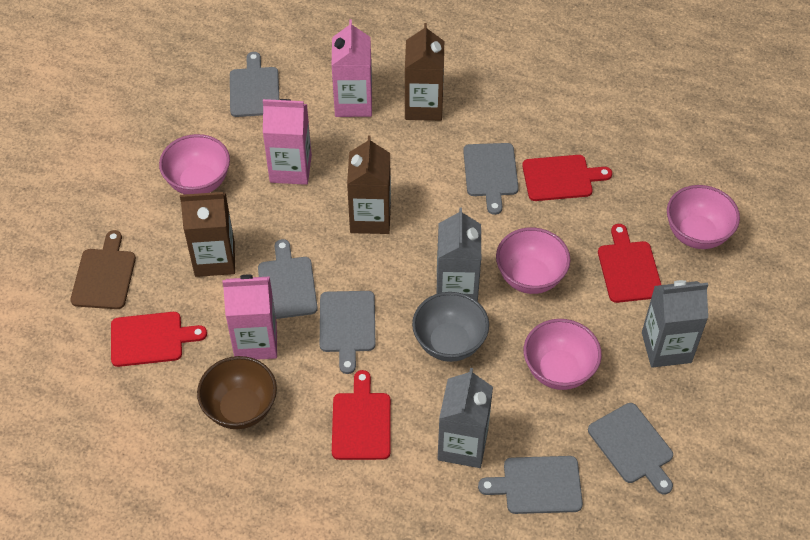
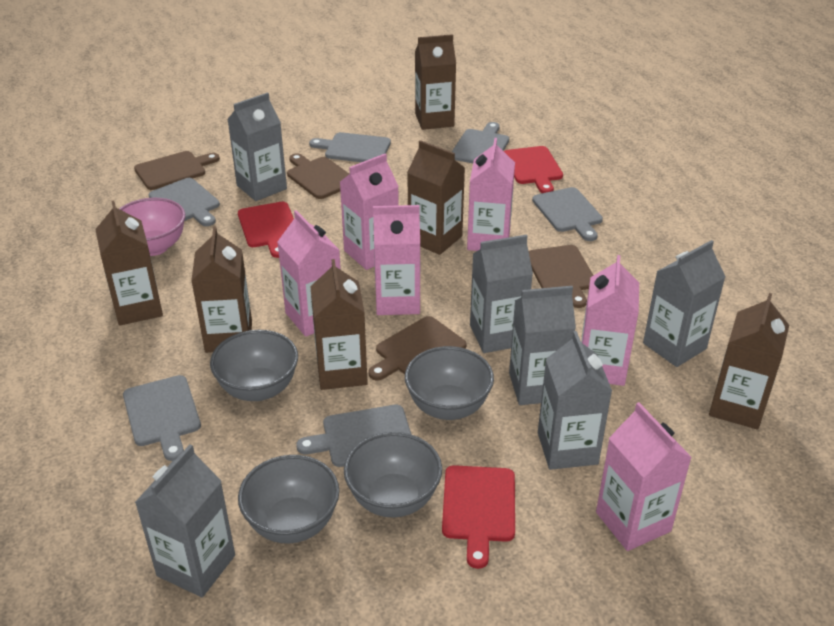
brown bowl: [197,356,277,429] = 1 -> none = 0
brown carton: [180,192,235,277] [347,136,391,234] [405,23,444,121] = 3 -> [95,200,163,326] [191,226,252,353] [310,259,368,390] [407,140,465,255] [415,34,456,130] [709,293,789,430] = 6
brown cutting board: [70,230,136,309] = 1 -> [134,151,220,190] [287,153,349,199] [368,316,467,381] [529,245,593,308] = 4
grey bowl: [412,292,489,362] = 1 -> [210,330,298,401] [238,455,339,543] [344,432,442,517] [405,346,494,420] = 4
grey carton: [437,207,481,301] [438,368,493,468] [642,280,708,368] = 3 -> [135,444,235,597] [227,92,287,201] [470,235,533,353] [509,286,576,405] [538,331,612,470] [643,240,725,367] = 6
pink bowl: [159,134,230,195] [496,227,571,294] [524,319,602,390] [667,185,740,249] = 4 -> [119,198,185,256] = 1
pink carton: [222,274,277,360] [263,99,312,185] [331,19,372,117] = 3 -> [277,210,341,337] [340,154,399,270] [373,205,420,315] [467,138,515,251] [581,255,639,386] [596,402,692,551] = 6
red cutting board: [111,312,207,367] [332,370,391,460] [522,155,612,201] [598,224,661,303] = 4 -> [238,202,294,258] [442,465,515,569] [504,146,563,193] = 3

